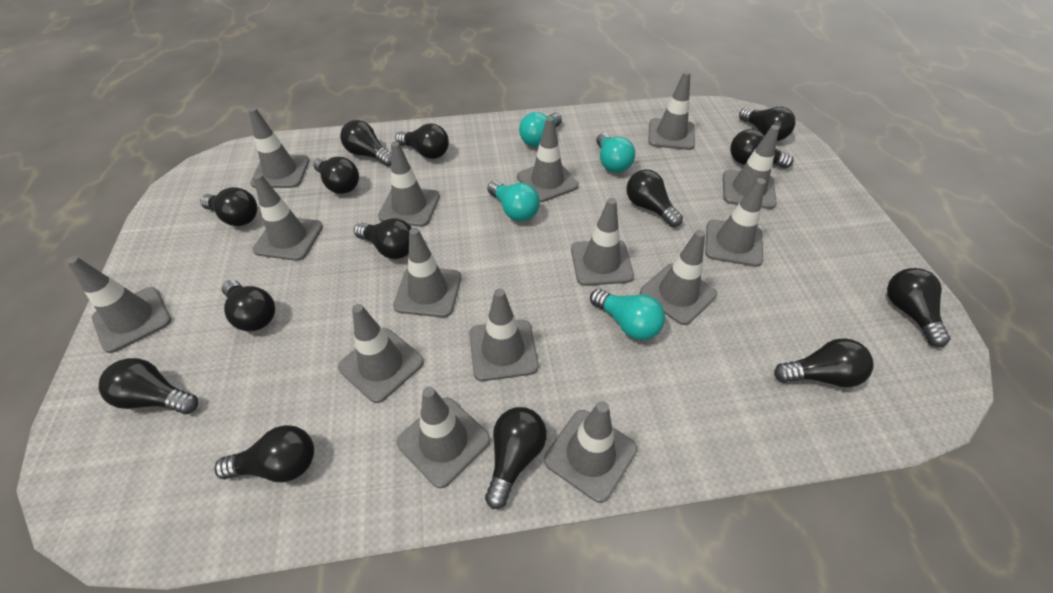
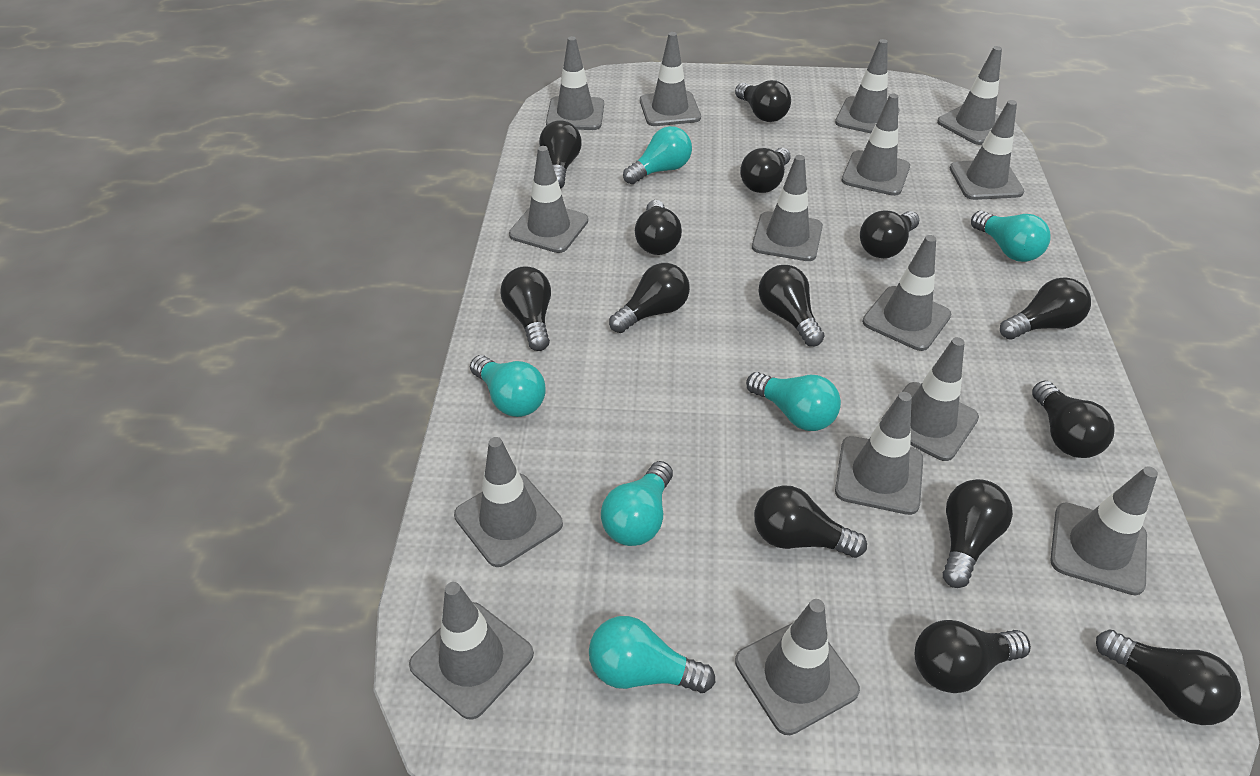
turquoise light bulb: [488,181,540,221] [519,112,562,147] [590,289,665,340] [596,133,635,173] = 4 -> [470,355,546,417] [589,616,716,693] [601,461,673,546] [623,126,692,184] [746,372,841,431] [971,211,1050,262] = 6

